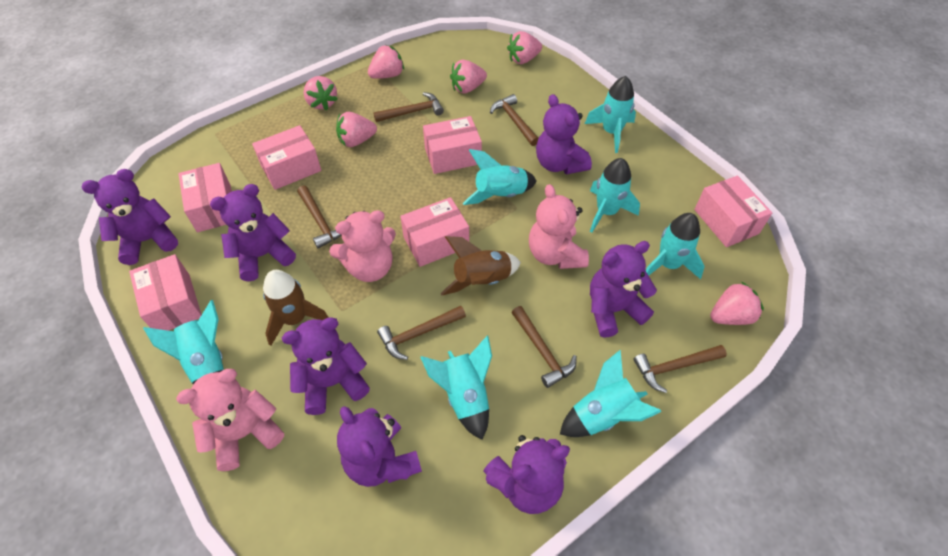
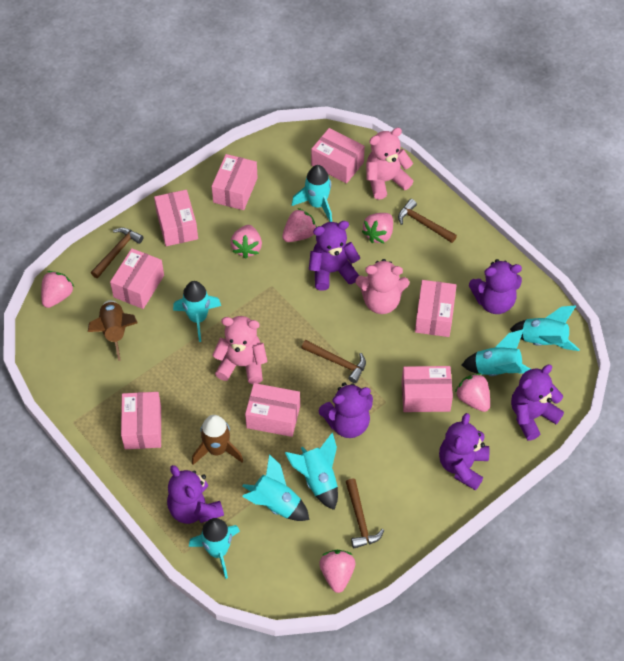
brown hammer: [297,186,342,249] [373,92,444,122] [377,306,466,360] [490,94,538,146] [511,306,577,388] [633,345,727,393] = 6 -> [91,228,144,278] [301,340,366,383] [346,478,384,548] [398,199,457,243] = 4
pink box: [129,254,202,331] [178,163,232,232] [252,125,321,190] [400,197,469,267] [423,116,482,174] [694,176,772,247] = 6 -> [110,248,164,309] [121,392,161,449] [154,190,198,246] [212,154,258,210] [245,383,300,437] [311,128,365,184] [402,366,453,412] [415,280,457,337] = 8
purple teddy bear: [82,169,178,265] [210,184,296,281] [282,317,370,415] [337,406,422,487] [484,435,570,514] [536,94,592,174] [590,241,657,338] = 7 -> [167,465,224,524] [309,221,360,291] [319,382,373,438] [439,413,490,490] [469,259,522,314] [511,365,564,440] = 6

